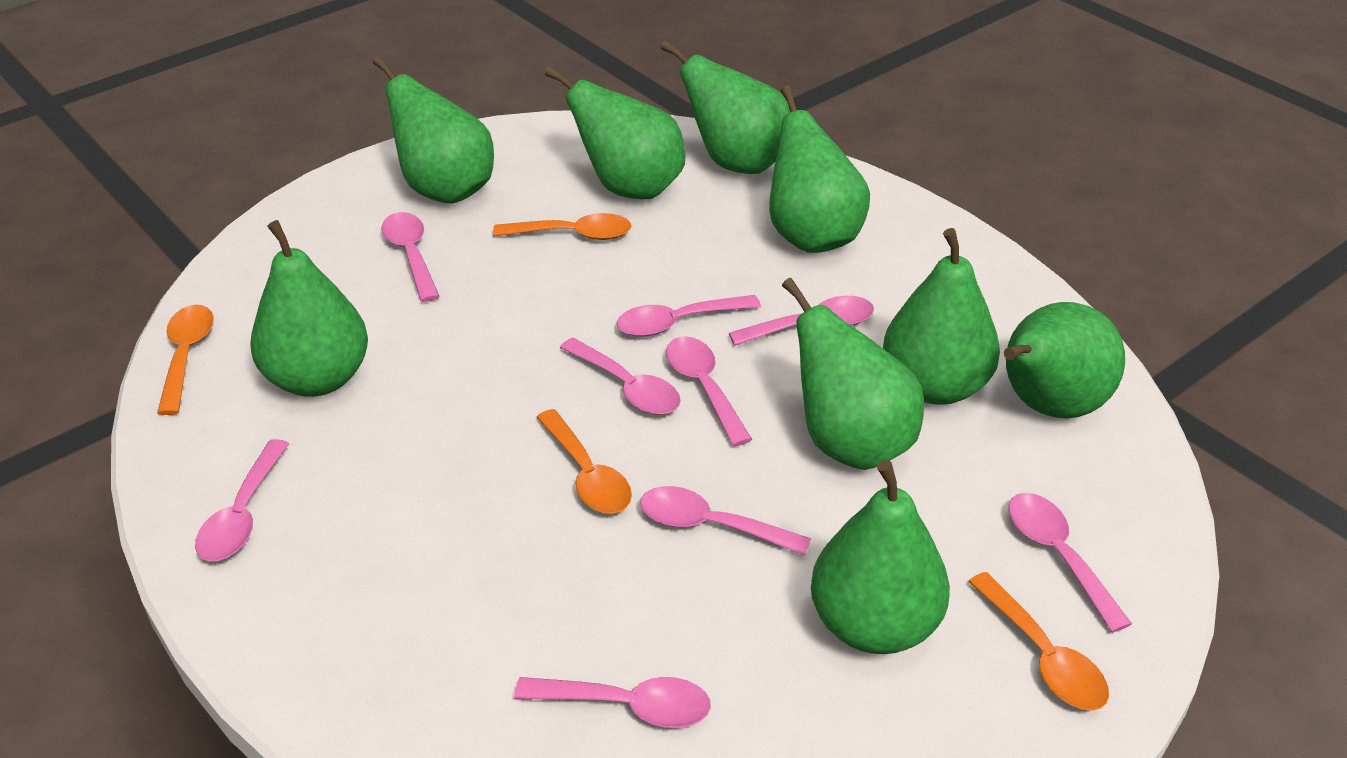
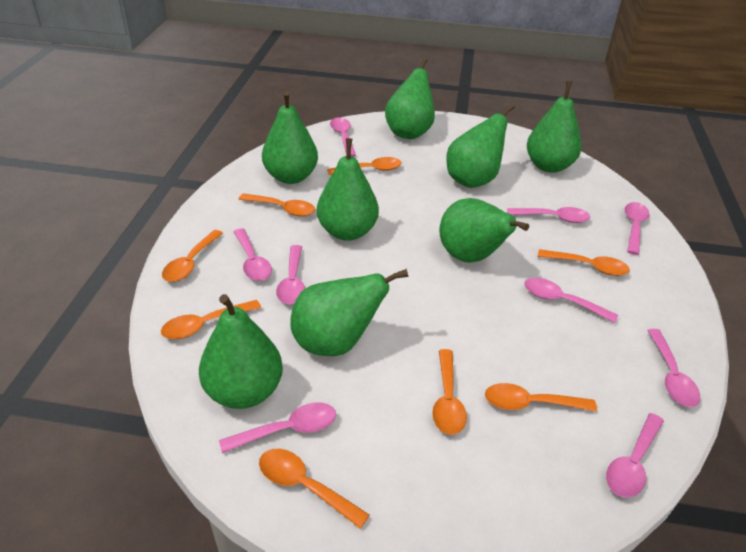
green pear: [250,220,368,397] [373,56,494,204] [545,66,685,199] [660,40,790,174] [769,85,870,253] [782,278,924,470] [811,460,950,654] [883,228,1000,405] [1004,302,1125,418] = 9 -> [199,294,283,409] [262,91,318,184] [290,269,409,356] [317,138,379,241] [385,57,435,139] [439,198,529,263] [446,104,515,188] [527,81,582,173] = 8
orange spoon: [157,305,214,415] [493,213,631,240] [536,409,632,514] [968,572,1109,711] = 4 -> [161,300,261,339] [162,230,223,282] [239,193,315,216] [259,449,369,529] [327,157,401,175] [432,349,467,435] [485,383,597,412] [538,249,630,276] = 8

